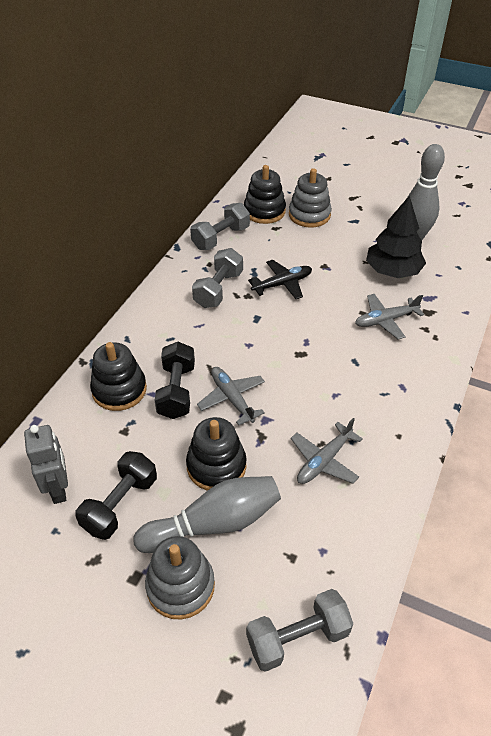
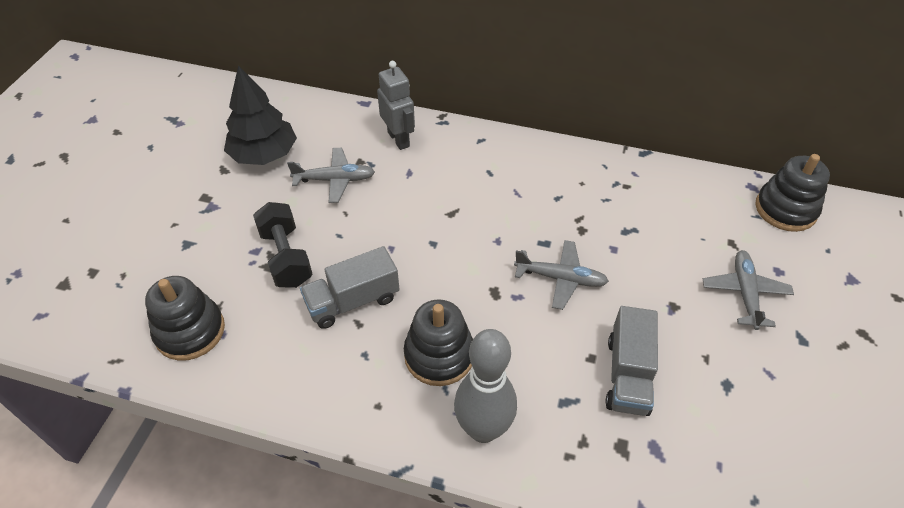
black dumbbell: [75,451,157,540] [155,342,195,419] = 2 -> [253,202,312,288] = 1
black plane: [248,260,312,299] = 1 -> none = 0
grey bowling pin: [133,476,281,553] [407,144,445,240] = 2 -> [454,329,517,443] = 1
grey dumbbell: [190,203,250,250] [192,248,243,308] [246,589,353,672] = 3 -> none = 0
grey stacking toy: [145,536,215,619] [289,168,332,228] = 2 -> none = 0
grey truck: none = 0 -> [300,246,400,329] [605,306,658,416] = 2

